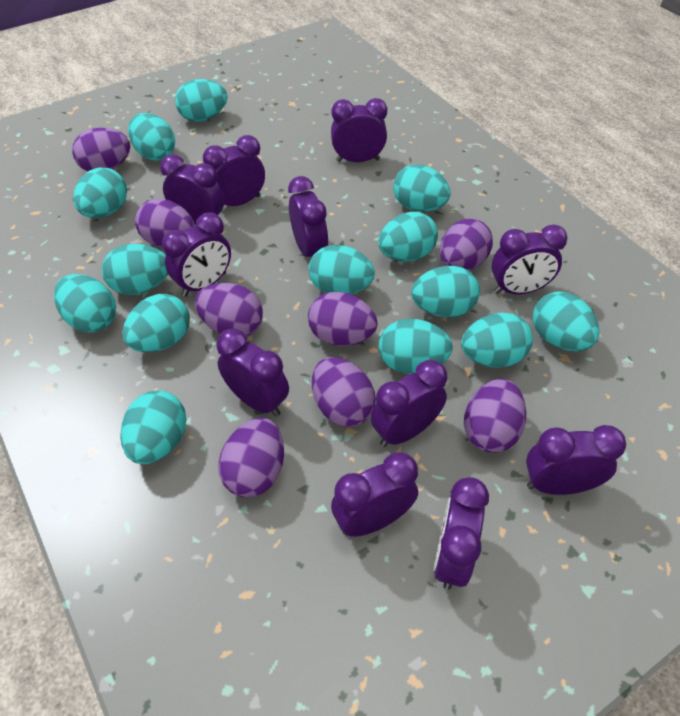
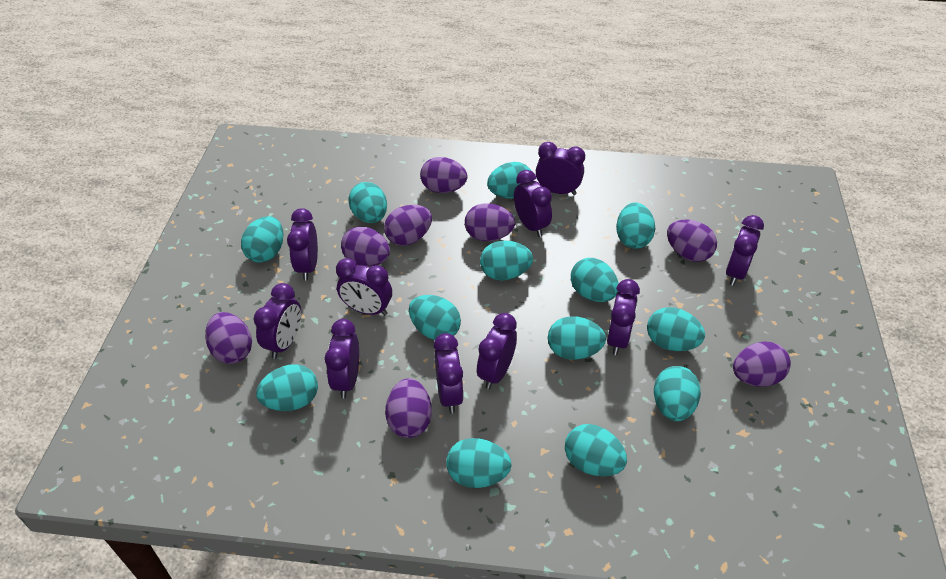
purple clock: [160,154,224,224] [162,212,231,296] [203,135,265,207] [216,329,289,417] [288,176,328,257] [331,98,387,162] [331,452,418,537] [371,360,447,447] [434,477,489,590] [492,224,568,294] [526,425,626,495] = 11 -> [254,283,301,359] [287,208,318,281] [325,319,359,398] [336,258,392,316] [433,333,464,413] [477,313,517,389] [514,170,552,237] [536,142,585,195] [607,279,640,355] [726,215,764,286] = 10
turquoise egg: [54,274,116,333] [73,167,127,218] [102,244,168,295] [120,391,186,464] [122,294,190,352] [128,113,175,161] [175,79,228,122] [309,245,375,294] [378,212,438,261] [379,319,453,374] [393,164,450,212] [411,266,480,317] [461,312,533,368] [533,291,599,351] = 14 -> [241,216,284,263] [256,364,318,411] [348,182,387,223] [409,295,461,340] [446,438,512,488] [480,240,533,280] [487,162,534,198] [548,316,606,360] [565,424,627,476] [571,258,619,302] [616,202,655,249] [647,307,705,351] [654,366,701,421] = 13

